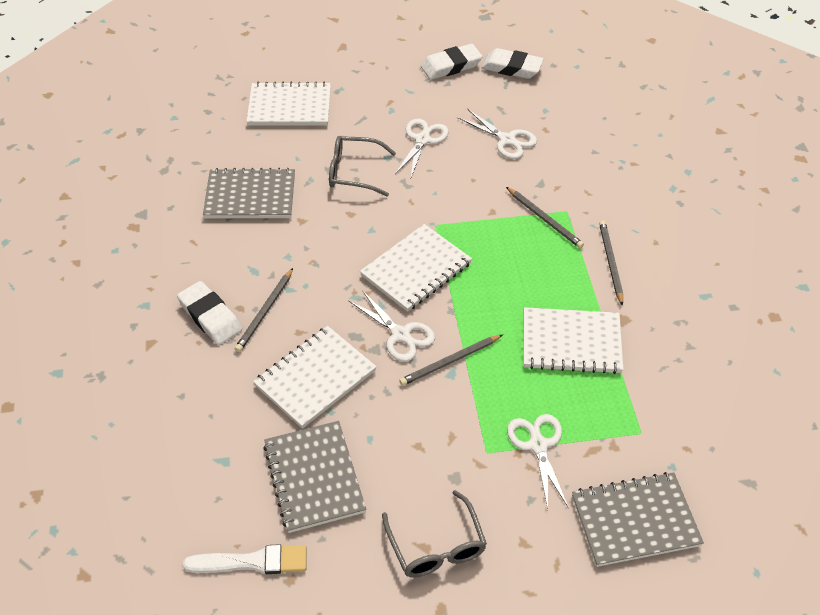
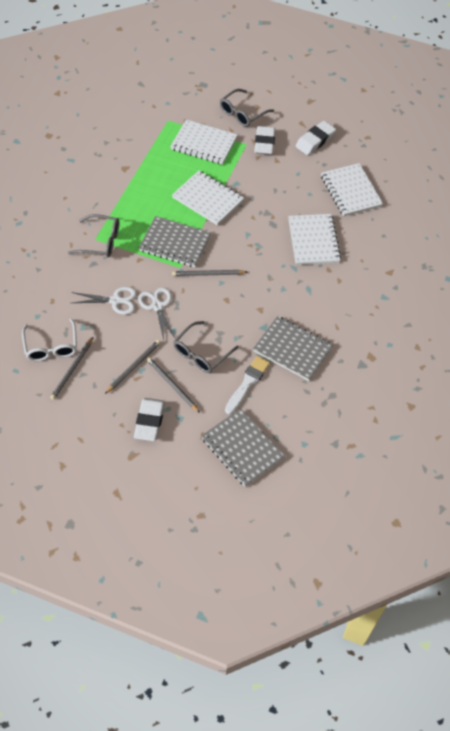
grey glasses: [329,136,396,196] [382,490,487,578] = 2 -> [68,214,119,257] [173,321,239,373] [220,89,274,127] = 3
white glasses: none = 0 -> [22,318,77,361] = 1
white scissors: [349,290,435,362] [395,119,449,177] [457,109,537,159] [507,414,569,509] = 4 -> [72,287,137,315] [138,287,176,340] = 2

